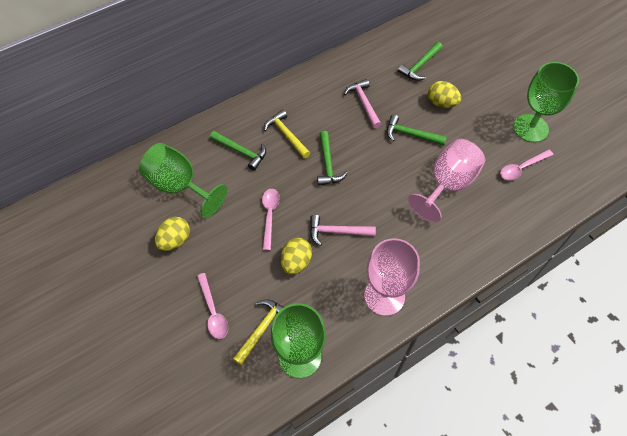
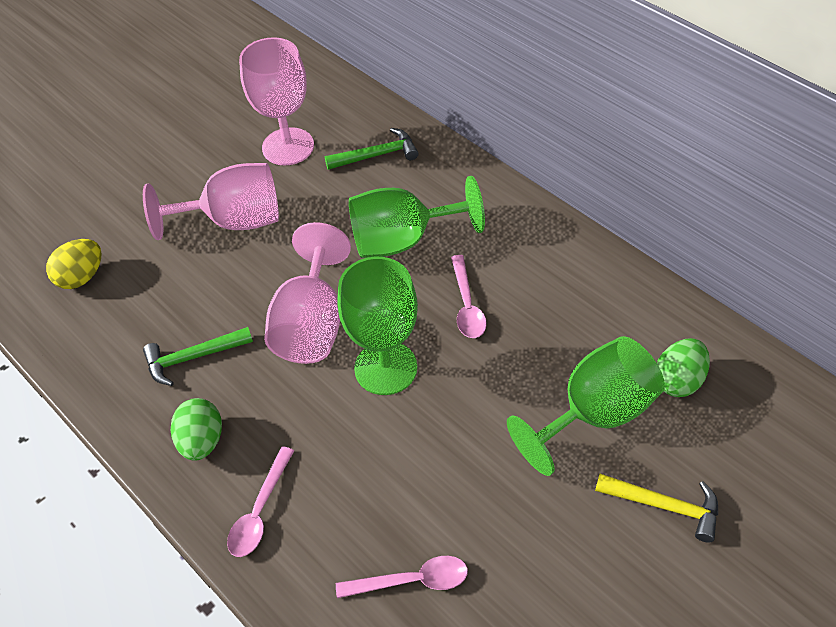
green egg: none = 0 -> [171,398,222,461] [657,338,710,397] = 2
green hammer: [210,131,266,171] [317,131,348,186] [387,115,447,145] [398,42,443,81] = 4 -> [143,327,253,386] [325,128,419,170] = 2
pink goblet: [364,238,420,316] [408,139,485,223] = 2 -> [143,163,279,240] [239,37,314,165] [264,222,351,364] = 3
pink hammer: [310,215,376,246] [344,79,381,128] = 2 -> none = 0
yellow egg: [155,217,190,251] [281,238,312,275] [428,81,461,108] = 3 -> [46,239,102,289] = 1
yellow hammer: [233,299,284,365] [264,110,310,158] = 2 -> [595,474,718,543] = 1

